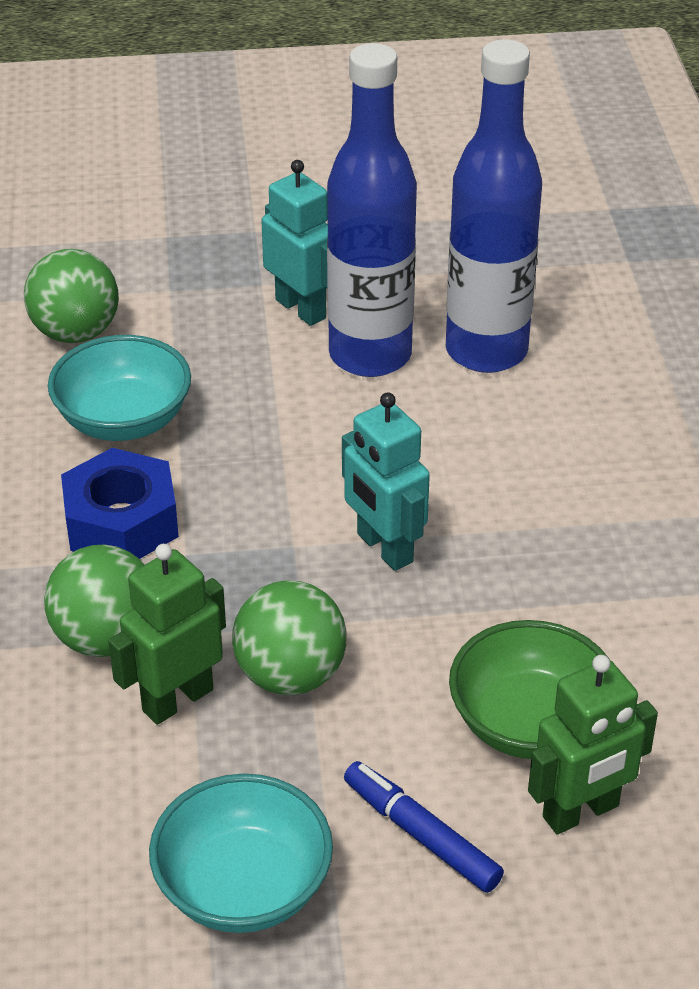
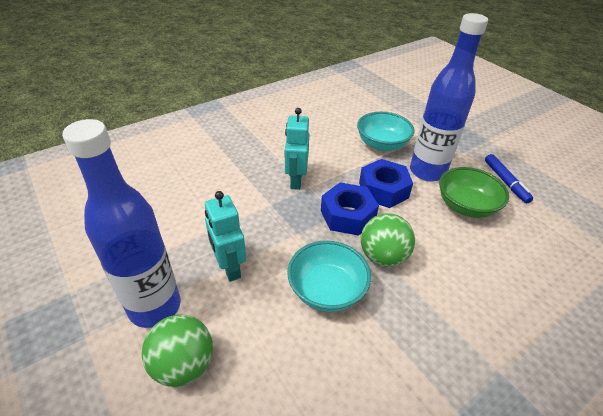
blue nut: [61,448,179,559] = 1 -> [321,182,379,236] [359,159,413,208] = 2
green ball: [24,249,119,343] [44,544,144,657] [232,580,346,695] = 3 -> [142,314,213,387] [361,213,415,267] = 2
green robot: [108,544,226,725] [528,655,658,834] = 2 -> none = 0

